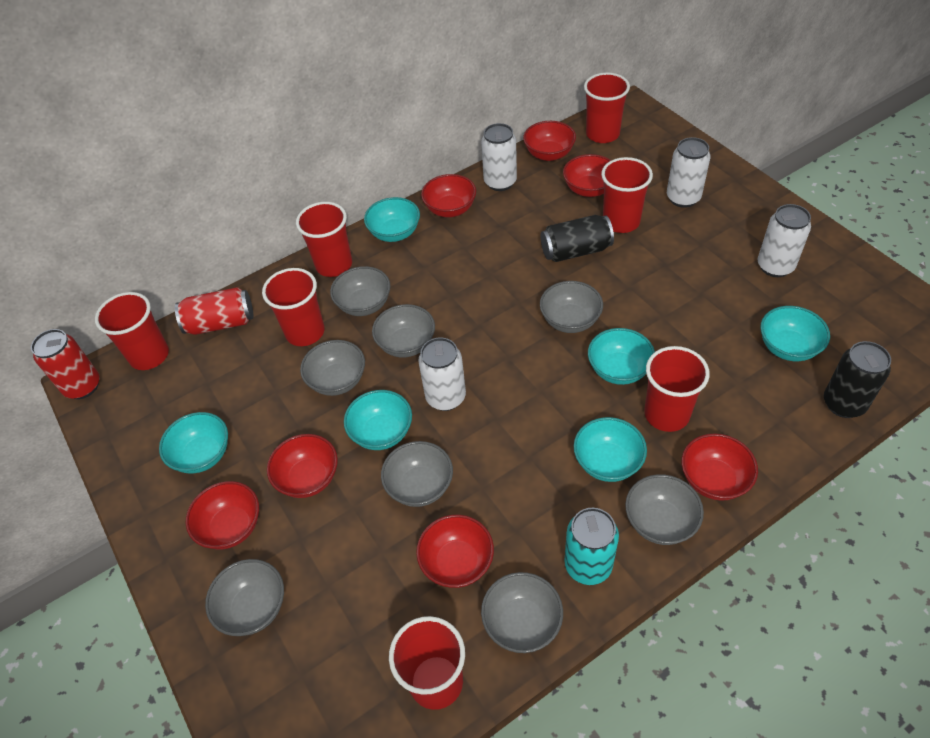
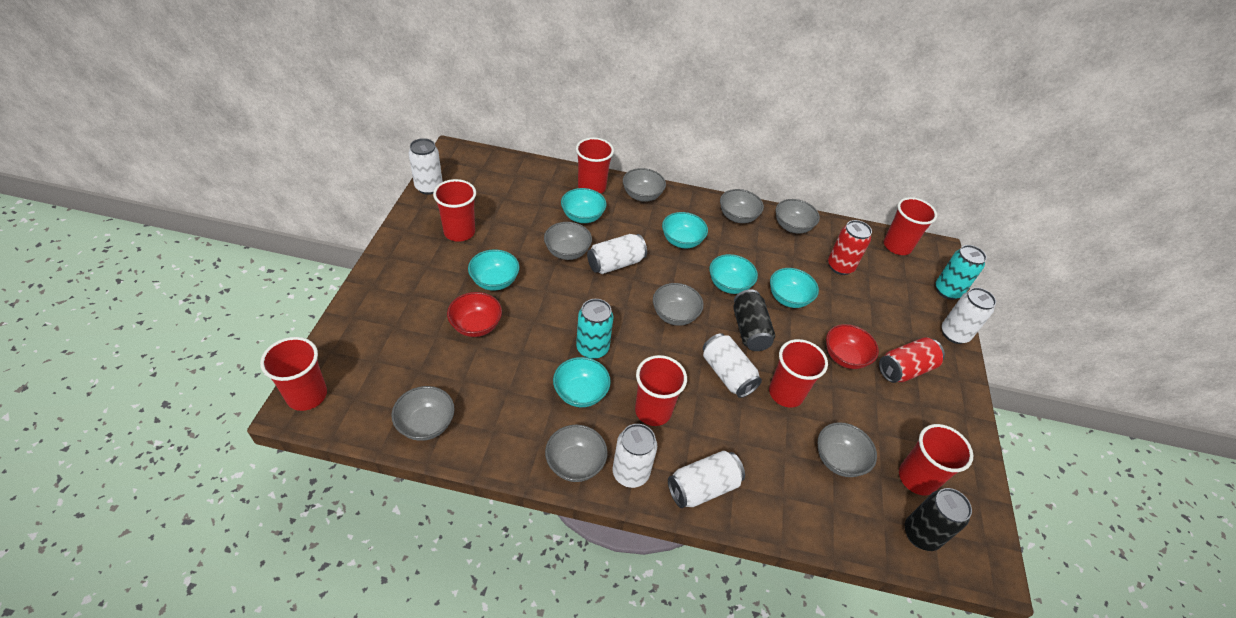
red bowl: [186,481,259,549] [267,434,338,498] [416,515,494,588] [421,174,476,217] [523,121,576,161] [563,154,611,197] [681,433,758,501] = 7 -> [447,292,502,337] [826,324,879,369] = 2
turquoise can: [564,508,619,585] = 1 -> [576,299,613,359] [936,245,987,300] = 2
white can: [418,338,466,411] [481,123,517,191] [667,137,710,208] [758,204,811,277] = 4 -> [409,138,443,195] [587,234,647,274] [612,424,657,488] [668,451,745,508] [703,333,762,398] [942,287,996,344] = 6

